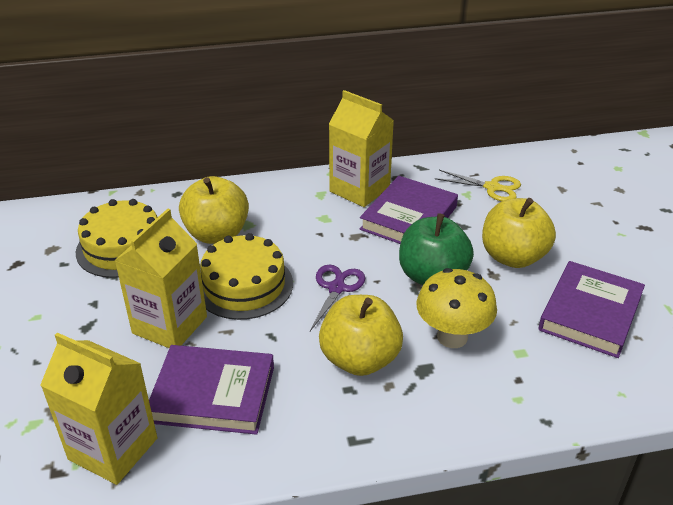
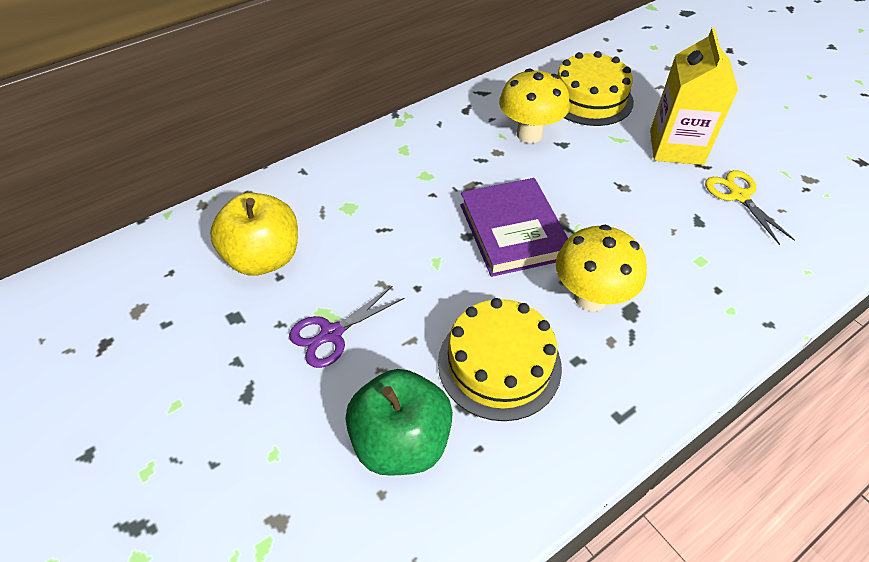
purple book: [149,345,274,435] [360,176,458,244] [538,261,645,358] = 3 -> [460,178,568,277] = 1
yellow apple: [179,176,249,244] [319,295,403,376] [482,198,556,268] = 3 -> [210,193,298,275] = 1
yellow carton: [40,333,157,485] [114,209,207,348] [329,90,394,207] = 3 -> [650,28,738,165] = 1
yellow mushroom: [416,268,497,348] = 1 -> [499,69,570,143] [556,225,647,311] = 2

